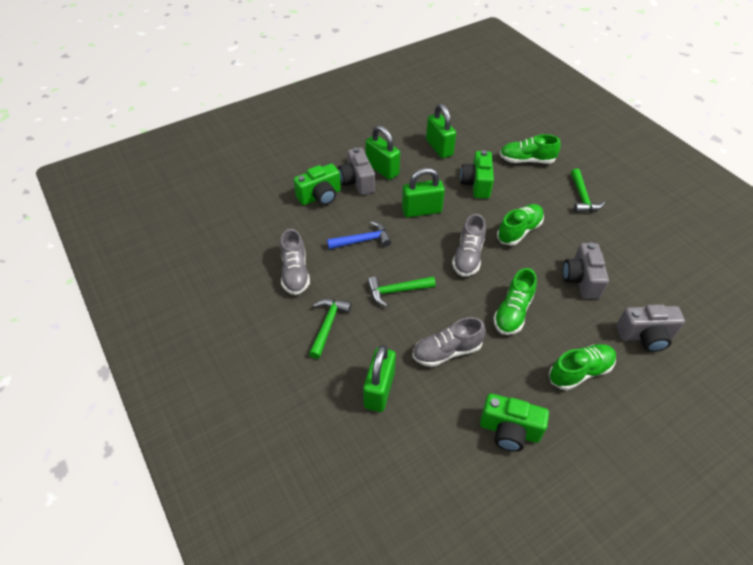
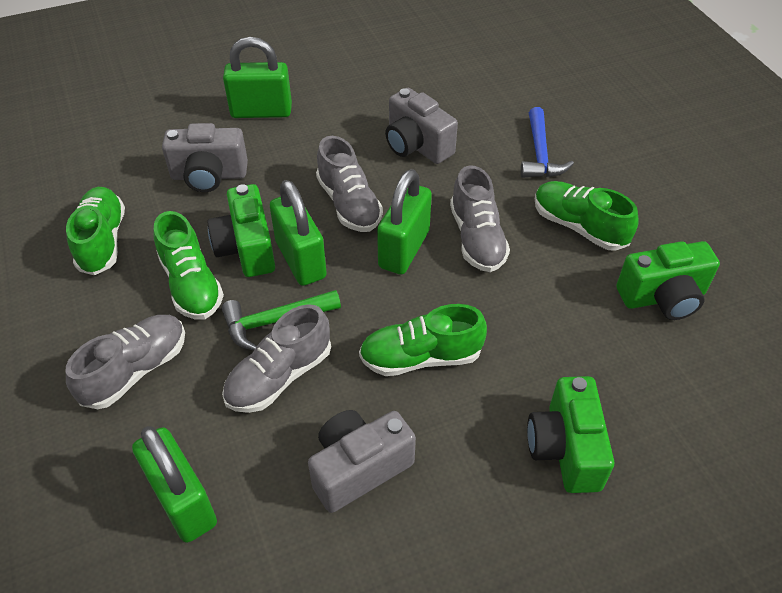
green hammer: [309,299,351,359] [367,276,436,307] [571,169,605,213] = 3 -> [221,290,341,351] = 1
grey shoe: [280,229,310,295] [413,317,486,367] [452,214,486,276] = 3 -> [66,315,185,409] [222,304,331,413] [316,136,383,232] [450,166,510,272] = 4

